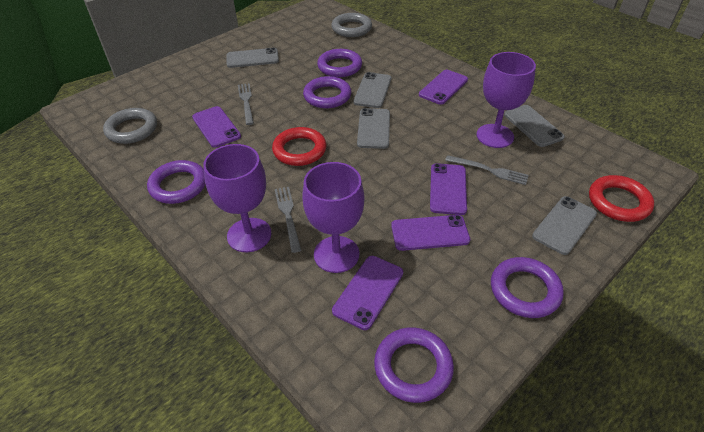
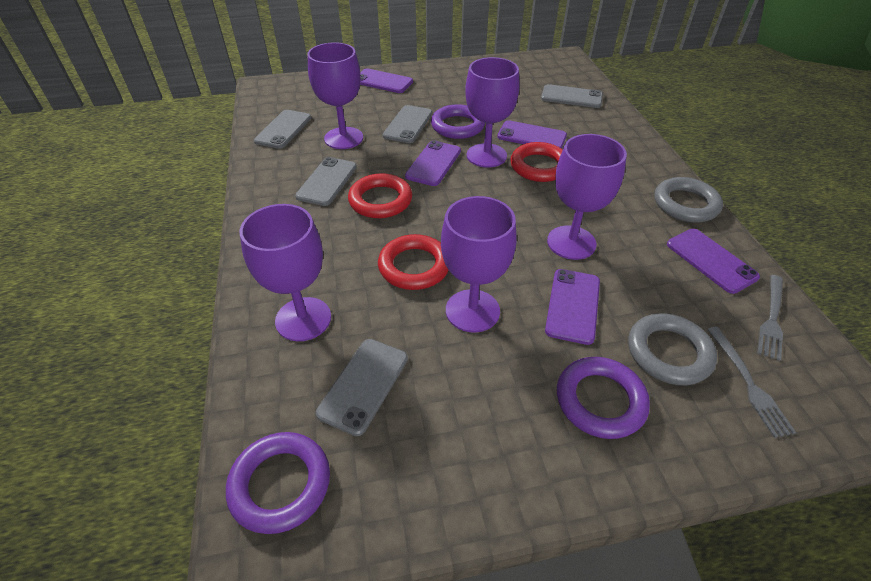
grey fork: [238,83,254,125] [275,187,301,253] [445,155,529,185] = 3 -> [707,327,796,438] [757,275,783,361] = 2
purple goblet: [203,144,271,252] [302,162,364,273] [477,52,536,148] = 3 -> [240,204,331,341] [307,42,363,149] [441,196,517,333] [465,57,520,168] [547,134,627,260] = 5
purple ring: [147,160,206,204] [303,76,351,108] [317,49,362,77] [374,327,454,403] [491,257,564,318] = 5 -> [226,432,330,534] [431,104,485,139] [557,357,650,439] = 3
red ring: [272,127,327,166] [589,175,654,222] = 2 -> [348,173,412,218] [378,234,449,290] [510,142,563,182] = 3

